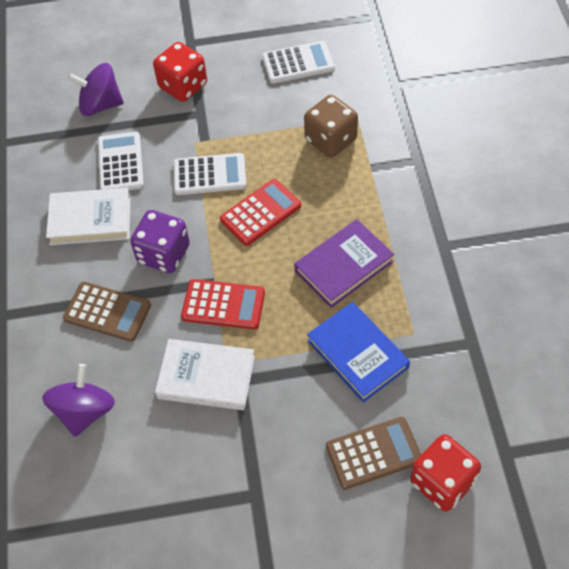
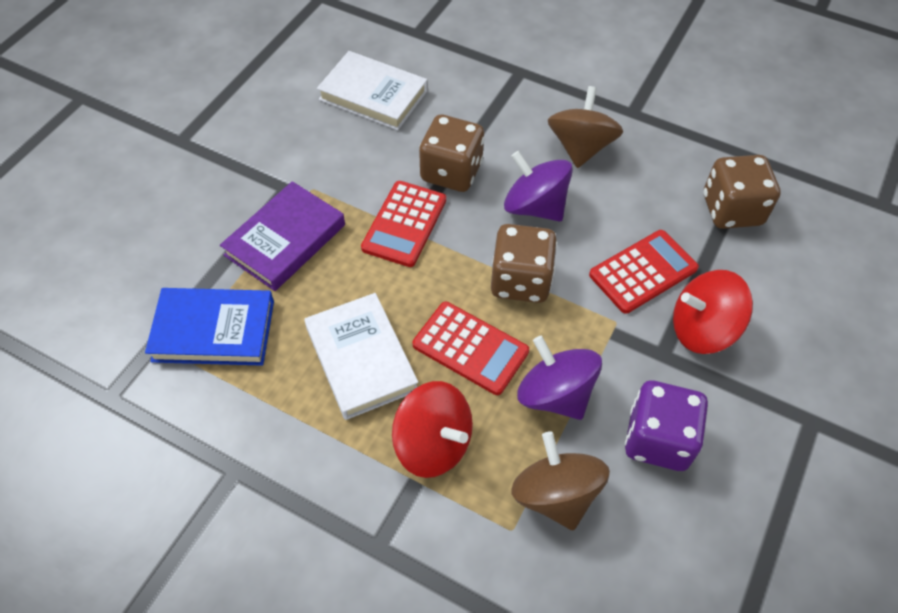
brown calculator: [63,282,151,342] [326,417,421,490] = 2 -> none = 0
brown dice: [304,95,358,158] = 1 -> [419,114,485,192] [491,224,557,303] [704,155,781,229] = 3
brown spinning top: none = 0 -> [511,431,610,530] [548,86,623,168] = 2
red calculator: [181,279,265,329] [220,179,301,246] = 2 -> [361,181,446,267] [413,302,529,395] [589,230,699,314] = 3
red dice: [153,42,207,102] [410,434,481,512] = 2 -> none = 0
red spinning top: none = 0 -> [392,381,473,478] [673,270,753,354] = 2
white calculator: [98,131,144,190] [173,153,247,195] [262,41,335,84] = 3 -> none = 0

